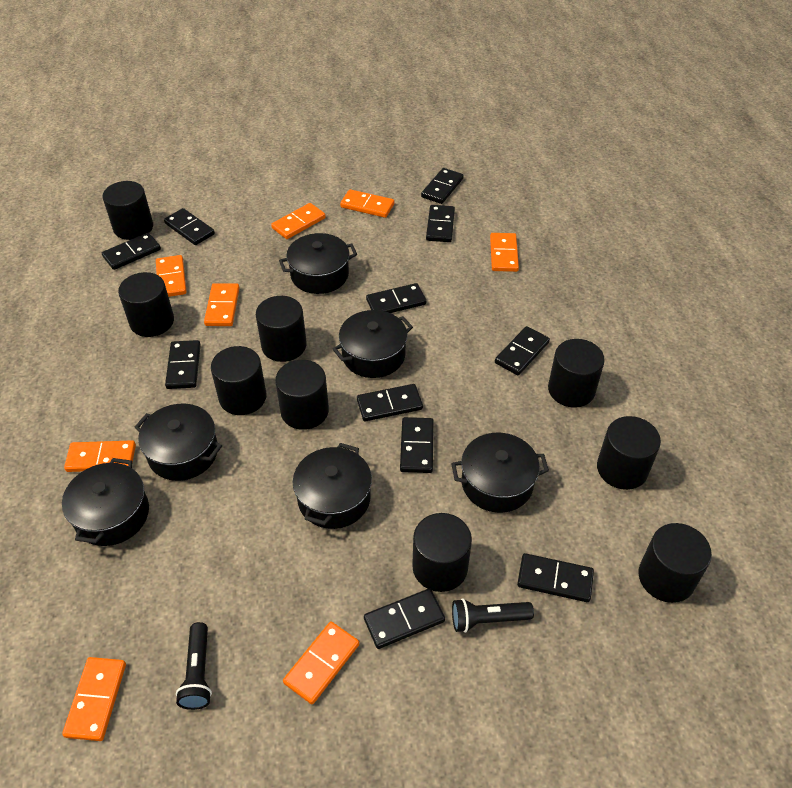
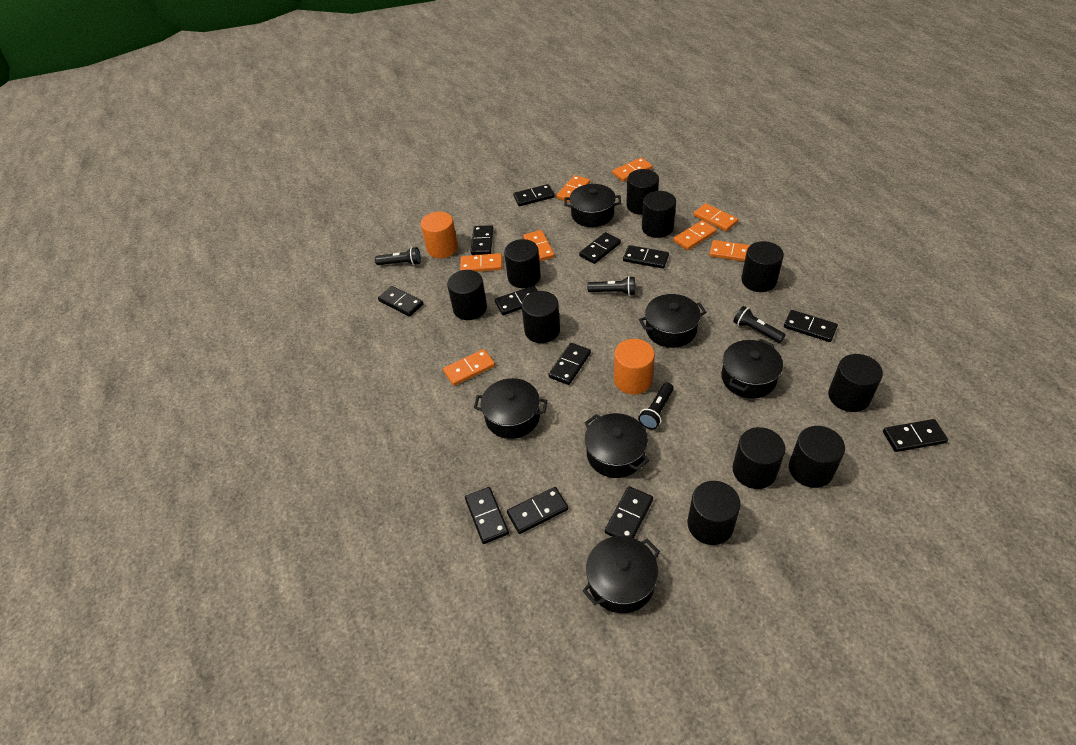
black cylinder: [103,181,153,240] [118,272,174,337] [211,346,267,415] [256,296,307,362] [275,360,329,430] [412,513,472,592] [548,339,605,408] [597,416,661,490] [638,523,712,603] = 9 -> [447,270,487,320] [504,239,541,288] [522,291,560,343] [626,169,659,215] [642,191,676,238] [688,481,741,545] [732,427,785,489] [741,241,784,292] [789,426,845,488] [828,354,883,412] = 10
black domino: [102,233,161,270] [164,208,215,245] [165,340,201,389] [357,384,423,421] [364,588,445,649] [366,283,426,313] [400,417,434,473] [421,168,464,204] [426,205,455,242] [495,326,550,375] [517,553,594,602] = 11 -> [378,286,423,317] [465,487,509,544] [471,225,493,255] [495,286,538,315] [507,487,568,534] [513,184,555,206] [548,343,591,385] [579,232,621,264] [605,486,653,538] [623,245,669,269] [784,310,838,342] [883,419,948,452] = 12
black flashlight: [176,622,212,710] [452,598,534,633] = 2 -> [375,247,421,265] [587,276,635,296] [638,382,674,429] [733,306,785,343] = 4
orange cylinder: none = 0 -> [421,212,458,258] [614,339,655,394] = 2

